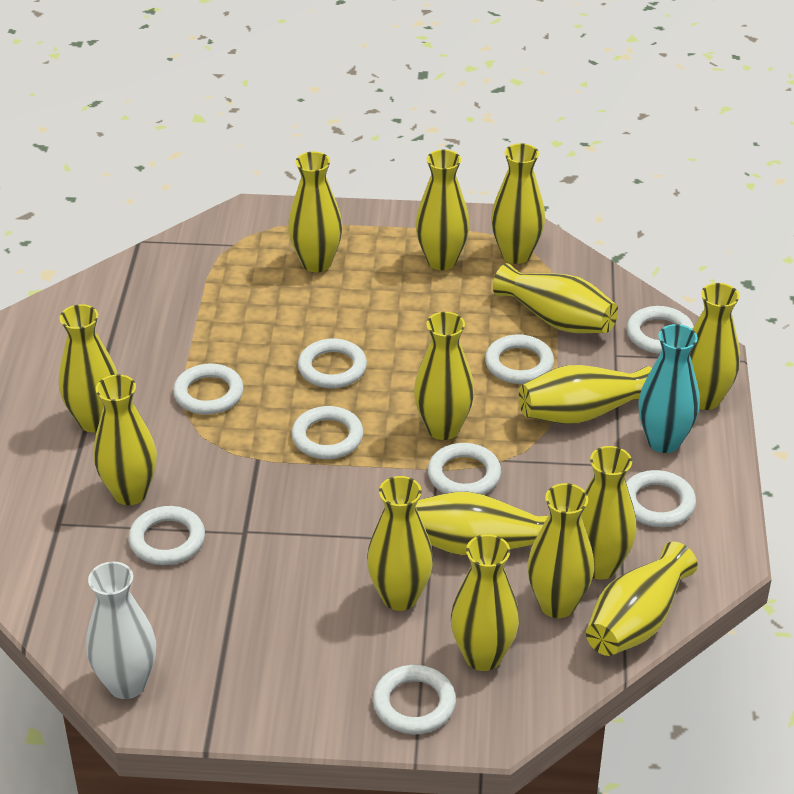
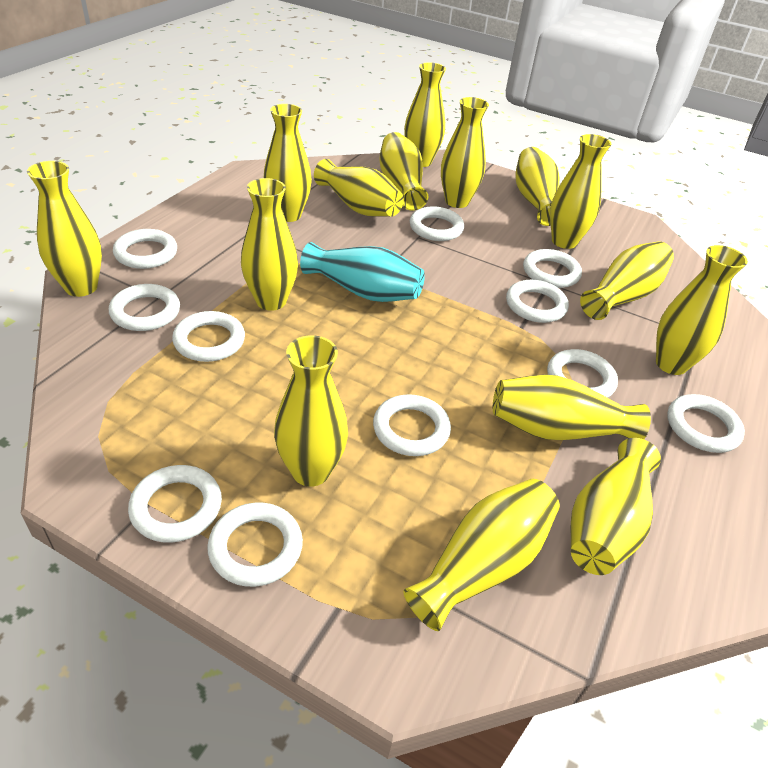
white ring: [128,506,205,565] [173,363,243,415] [291,406,363,459] [298,339,367,388] [373,665,456,734] [428,443,501,495] [485,335,554,384] [626,470,696,527] [627,306,694,354] = 9 -> [109,284,180,331] [113,229,177,269] [128,465,222,543] [172,311,245,362] [207,502,303,587] [373,394,451,456] [410,206,464,241] [506,280,569,323] [523,249,582,288] [547,349,618,398] [667,394,745,453] = 11
white vase: [86,562,156,699] = 1 -> none = 0

